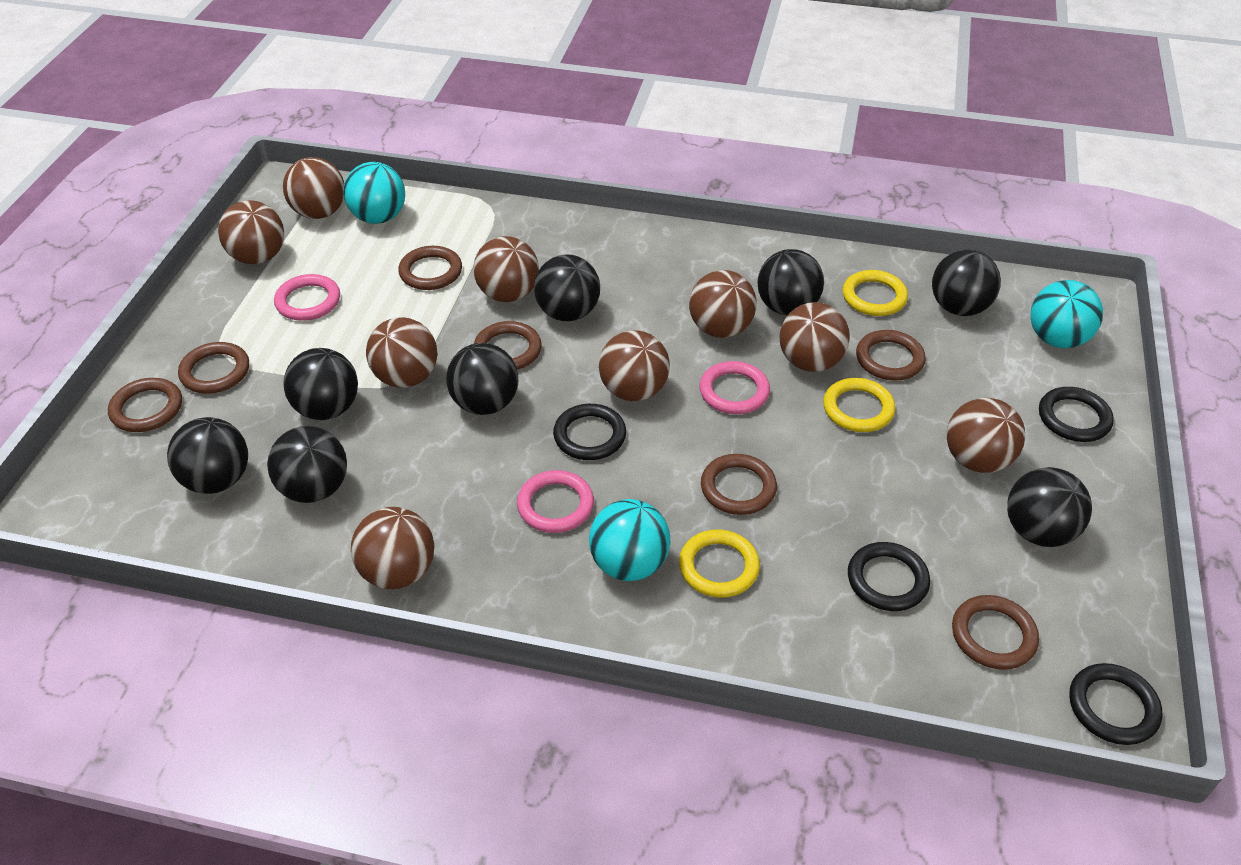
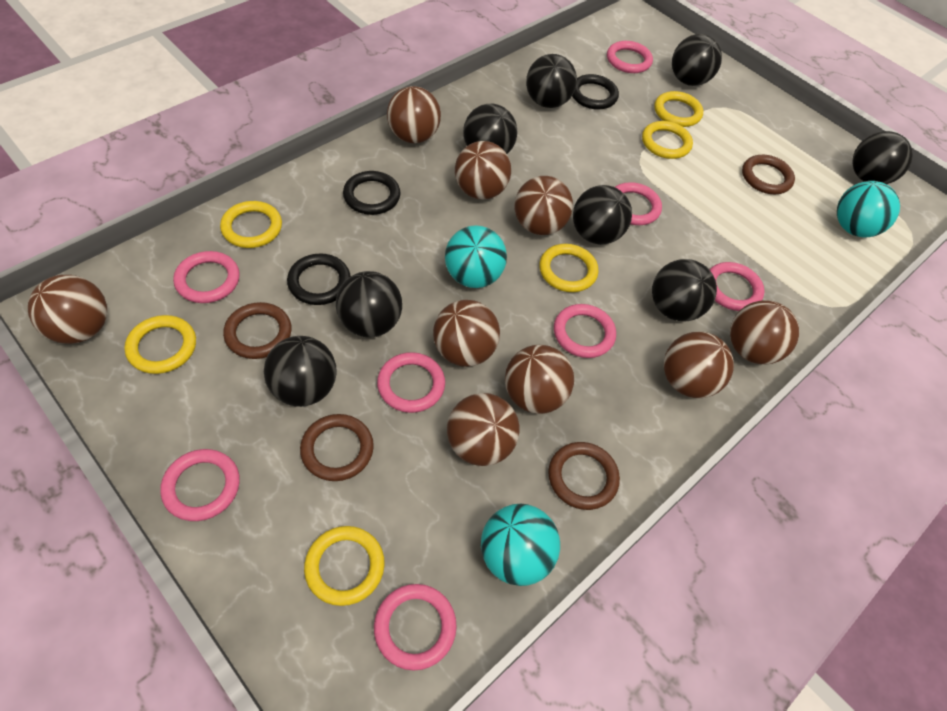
black ring: [553,404,626,460] [848,542,930,611] [1039,387,1114,442] [1069,663,1162,745] = 4 -> [287,254,351,305] [343,171,400,215] [572,74,619,109] = 3
brown ring: [108,378,182,432] [178,342,249,394] [398,246,462,290] [474,321,542,370] [701,454,777,515] [856,330,926,381] [952,595,1039,670] = 7 -> [223,302,292,359] [300,414,374,481] [548,442,620,510] [742,155,795,194] = 4
pink ring: [274,274,340,321] [517,470,594,533] [699,361,770,414] = 3 -> [160,449,240,521] [173,251,240,303] [374,584,457,671] [377,352,445,413] [554,304,616,358] [607,41,653,73] [615,182,662,225] [710,262,764,311] = 8
yellow ring: [679,529,760,598] [823,378,895,432] [842,270,908,316] = 3 -> [124,315,196,374] [220,201,282,248] [304,526,385,606] [539,244,598,292] [642,121,693,159] [654,91,703,127] = 6

